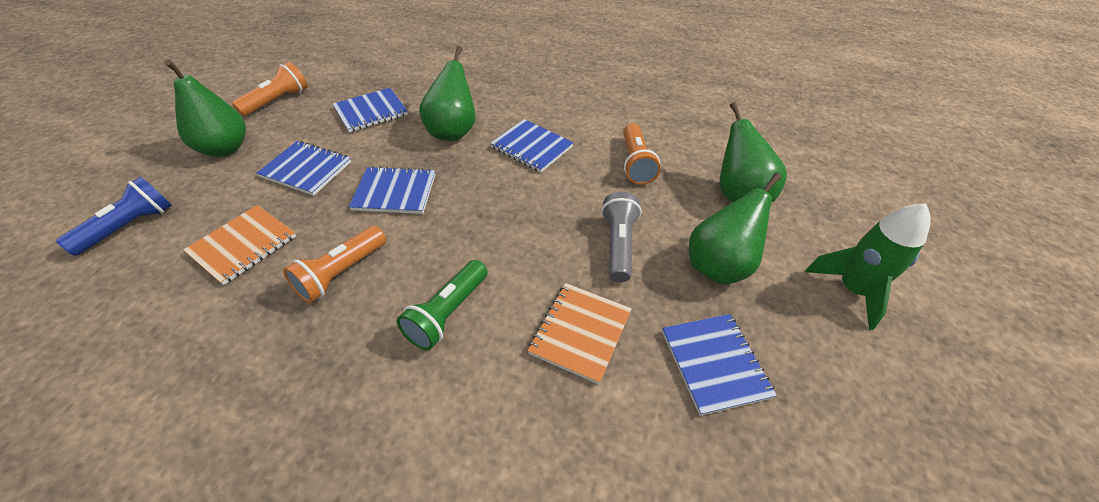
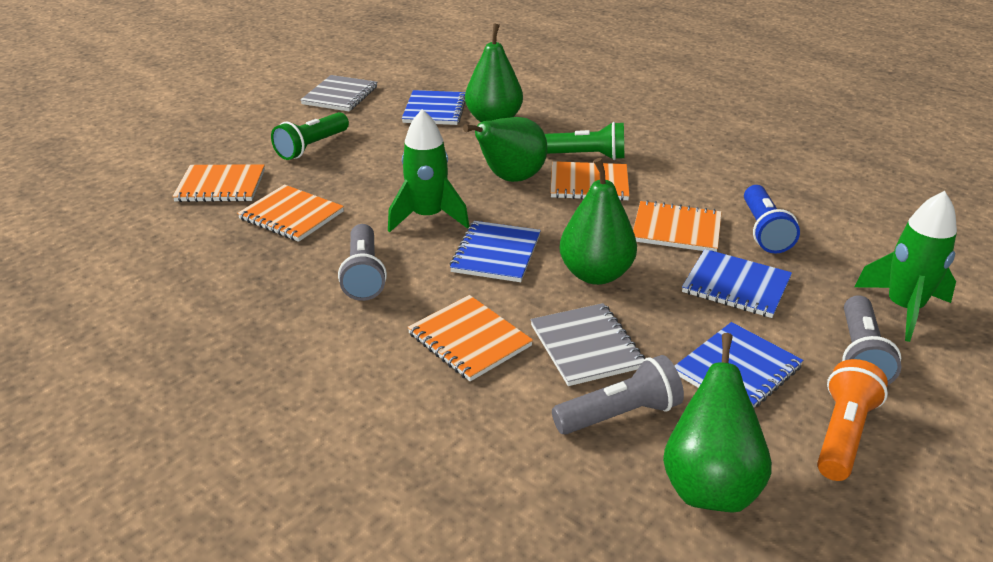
blue notebook: [256,141,351,196] [333,88,408,132] [349,166,435,214] [490,119,574,173] [662,314,777,416] = 5 -> [402,90,466,125] [450,221,541,282] [675,322,803,410] [682,249,792,318] = 4
green flashlight: [396,260,488,350] = 1 -> [271,112,349,160] [545,122,624,160] = 2
green rocket: [805,203,931,330] = 1 -> [388,109,469,232] [855,191,957,342] = 2
grey flashlight: [601,192,642,282] = 1 -> [338,224,387,301] [552,355,684,435] [842,295,901,385] = 3
grey notebook: none = 0 -> [300,75,377,111] [531,303,645,386] = 2
orange flashlight: [232,62,308,116] [283,226,386,303] [623,123,661,185] = 3 -> [817,359,888,481] = 1
orange notebook: [184,205,296,285] [528,283,632,384] = 2 -> [172,164,265,202] [237,185,344,242] [407,295,533,381] [550,161,630,201] [633,200,722,252] = 5

